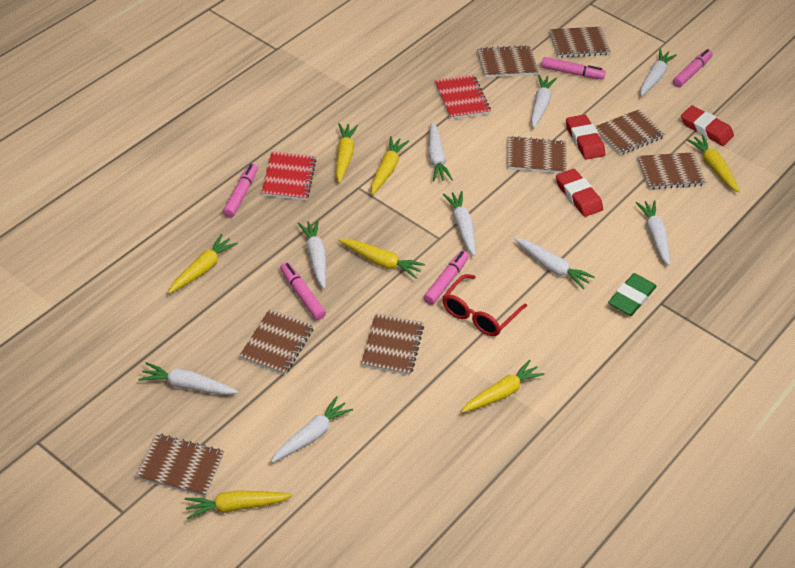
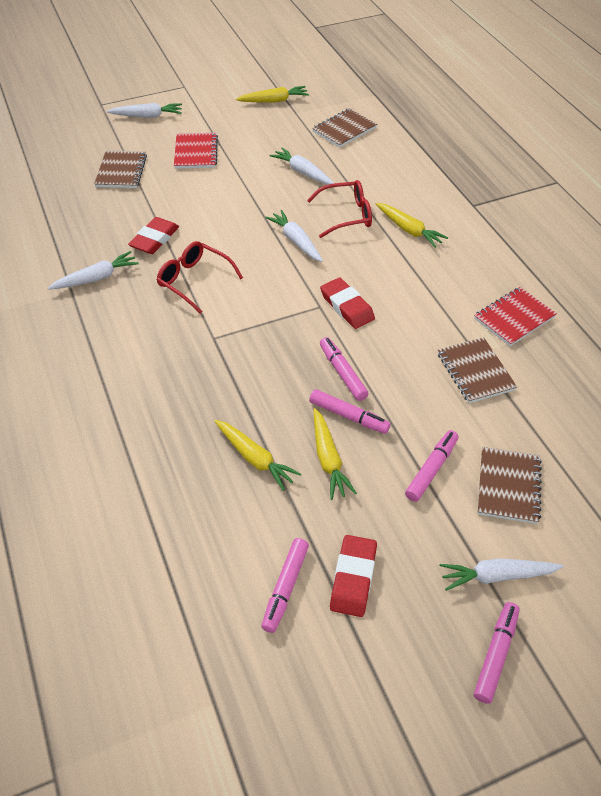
brown notebook: [136,434,224,497] [240,309,314,375] [361,313,424,376] [477,45,539,78] [507,136,567,173] [549,27,611,58] [595,109,665,155] [637,152,706,189] = 8 -> [94,150,147,188] [312,108,377,148] [438,337,517,403] [478,447,542,524] = 4
green eraser: [608,273,657,316] = 1 -> none = 0
red glasses: [443,274,527,336] = 1 -> [157,241,243,314] [307,180,372,238] = 2
white carrot: [139,362,238,395] [271,396,353,463] [298,220,326,289] [428,122,453,181] [443,191,476,257] [514,238,595,289] [531,74,557,128] [636,200,670,266] [640,49,677,96] = 9 -> [48,251,139,290] [107,103,182,118] [265,210,323,262] [270,147,335,185] [439,558,564,591] = 5
yellow carrot: [168,234,238,294] [184,491,293,520] [336,123,358,183] [338,239,425,279] [371,136,409,195] [461,360,545,413] [687,135,740,193] = 7 -> [215,420,302,491] [236,86,309,103] [314,408,357,500] [376,203,448,248] = 4

